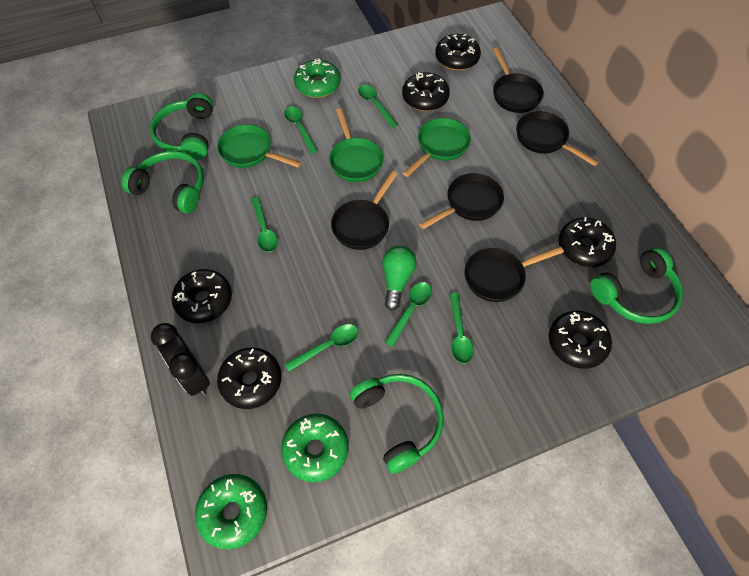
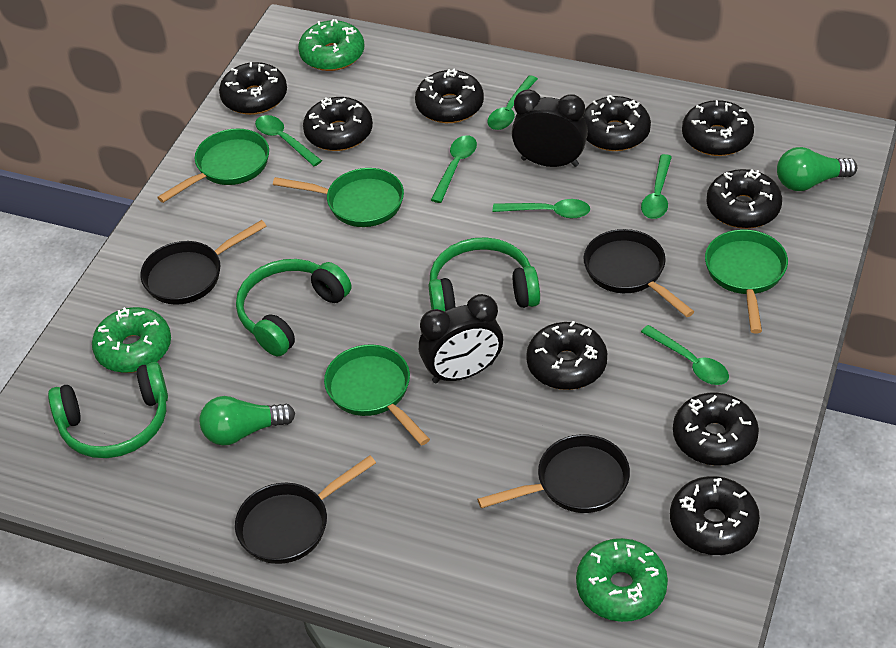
black clock: [151,323,210,396] = 1 -> [419,294,503,383] [511,89,588,167] = 2
black donut: [171,269,232,323] [217,347,282,409] [402,72,450,111] [435,33,481,70] [549,311,612,369] [558,217,616,267] = 6 -> [219,62,287,115] [303,97,373,151] [415,68,484,123] [526,321,607,390] [583,95,651,151] [670,476,760,555] [673,392,759,466] [682,100,754,156] [706,169,782,229] = 9
black pan: [331,171,397,250] [419,173,504,229] [464,246,564,302] [493,47,544,113] [516,111,599,166] = 5 -> [140,220,267,305] [235,455,376,564] [477,434,630,513] [584,229,694,317] = 4
green headphones: [121,151,204,213] [150,93,213,160] [350,374,444,474] [590,247,683,324] = 4 -> [48,362,168,458] [236,259,351,356] [428,237,540,311] = 3
green light bulb: [382,245,417,310] = 1 -> [199,396,295,446] [777,147,857,191] = 2
green pan: [217,124,302,168] [329,108,384,182] [403,118,471,177] = 3 -> [157,129,269,203] [273,168,404,227] [324,344,430,446] [705,229,788,334] = 4

